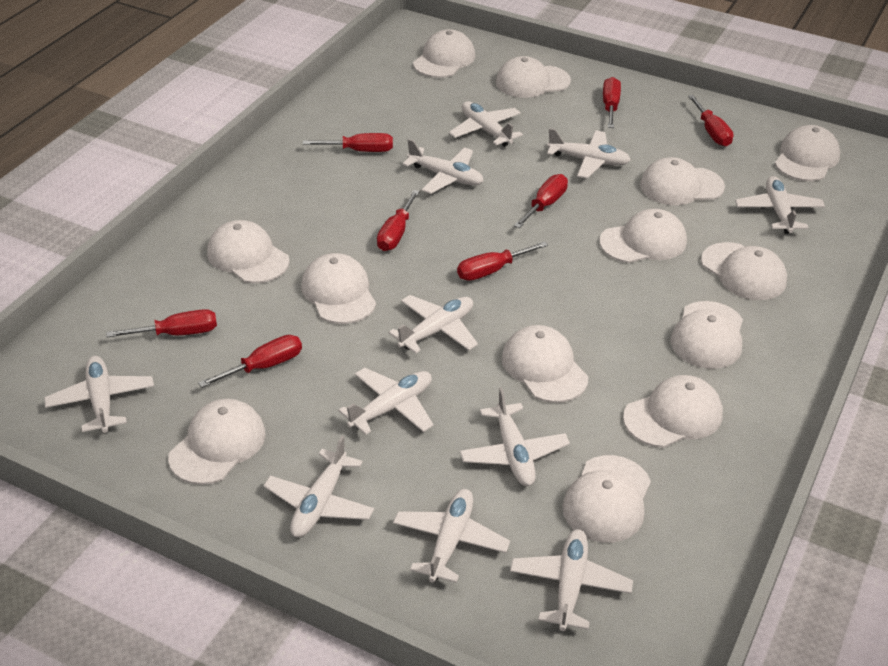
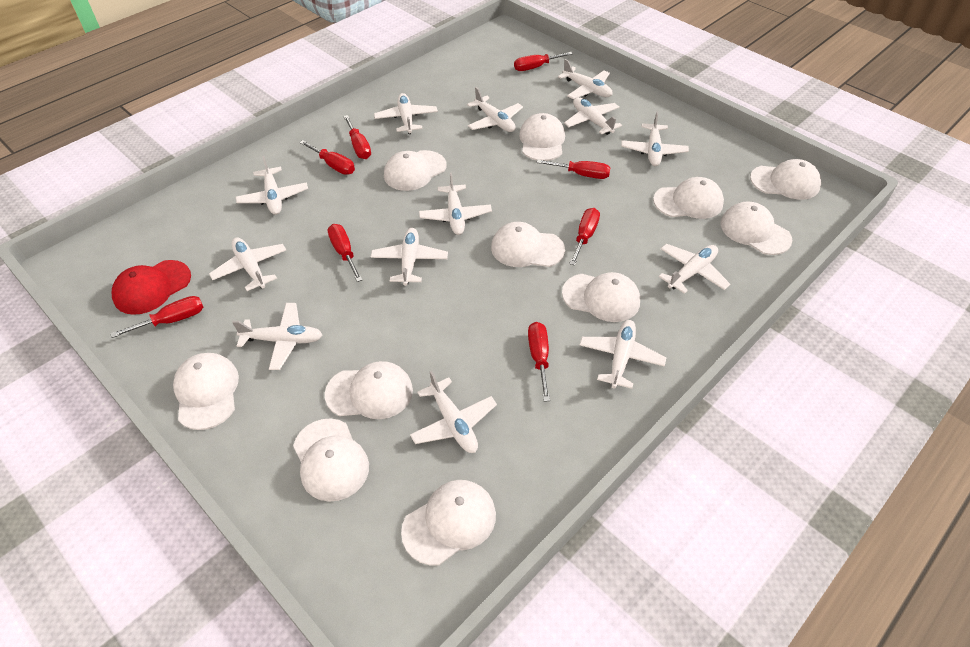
red cap: none = 0 -> [112,260,191,315] = 1
white cap: [168,399,266,485] [207,220,290,283] [301,253,376,324] [413,29,476,78] [496,56,571,98] [502,325,588,403] [562,455,651,543] [600,209,687,263] [623,375,723,448] [640,157,725,205] [671,301,743,369] [701,242,787,300] [775,125,840,181] = 13 -> [173,353,239,430] [293,419,369,502] [325,361,413,419] [384,150,446,191] [401,480,496,565] [491,222,565,267] [519,113,565,161] [562,272,640,322] [653,177,724,219] [720,201,792,255] [750,159,821,200] = 11
white plane: [44,356,154,433] [263,436,374,537] [338,368,434,435] [388,295,478,354] [393,489,510,583] [402,139,483,194] [449,101,523,147] [460,387,570,486] [510,529,633,631] [547,128,631,178] [735,176,825,234] = 11 -> [209,238,286,291] [232,303,322,370] [236,156,308,215] [371,228,448,286] [374,93,438,134] [410,371,497,453] [419,172,492,235] [467,87,523,132] [558,59,612,99] [564,97,622,135] [580,320,667,389] [621,112,689,166] [659,244,730,294] = 13

